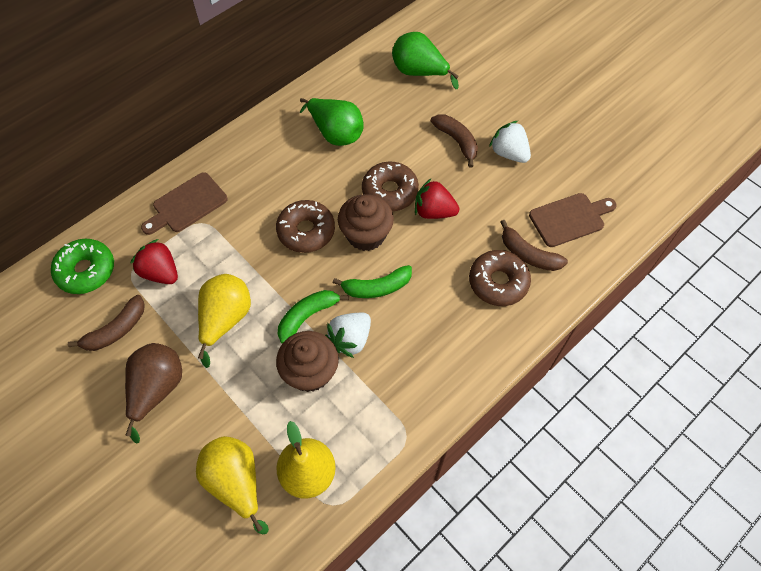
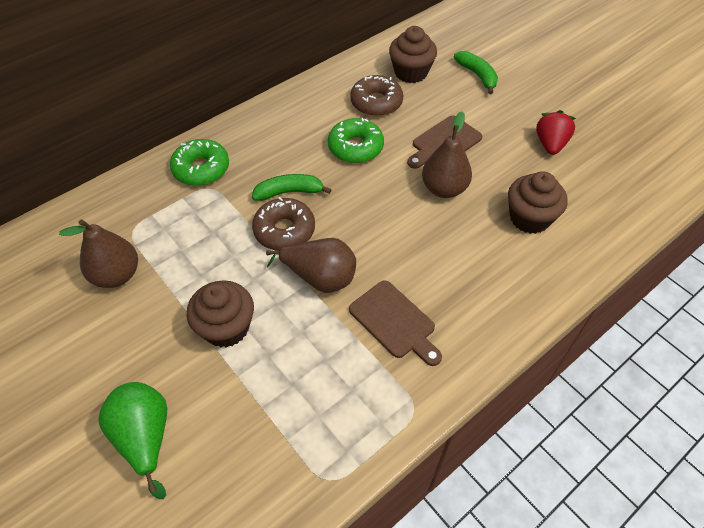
brown banana: [68,295,145,351] [431,114,478,168] [500,220,568,271] = 3 -> none = 0
brown cupcake: [276,331,339,392] [338,194,394,251] = 2 -> [187,280,254,348] [389,26,437,83] [508,171,568,234] = 3
brown donut: [276,200,335,253] [362,161,419,211] [469,250,531,306] = 3 -> [252,197,315,251] [350,75,403,116] = 2
brown pear: [125,343,182,444] = 1 -> [59,219,138,288] [266,238,356,293] [422,112,472,198] = 3
green donut: [51,239,114,294] = 1 -> [170,139,229,186] [328,118,384,163] = 2
green pear: [300,98,364,146] [392,32,459,89] = 2 -> [98,382,167,499] = 1
red strawberry: [130,239,178,284] [415,179,459,219] = 2 -> [536,110,576,155] = 1
white strawberry: [325,313,371,358] [489,121,531,163] = 2 -> none = 0
yellow pear: [196,436,269,535] [198,274,251,368] [276,421,336,499] = 3 -> none = 0

